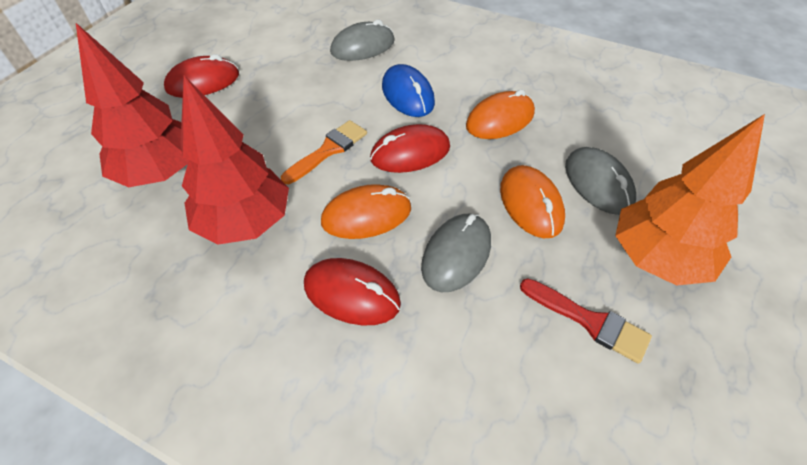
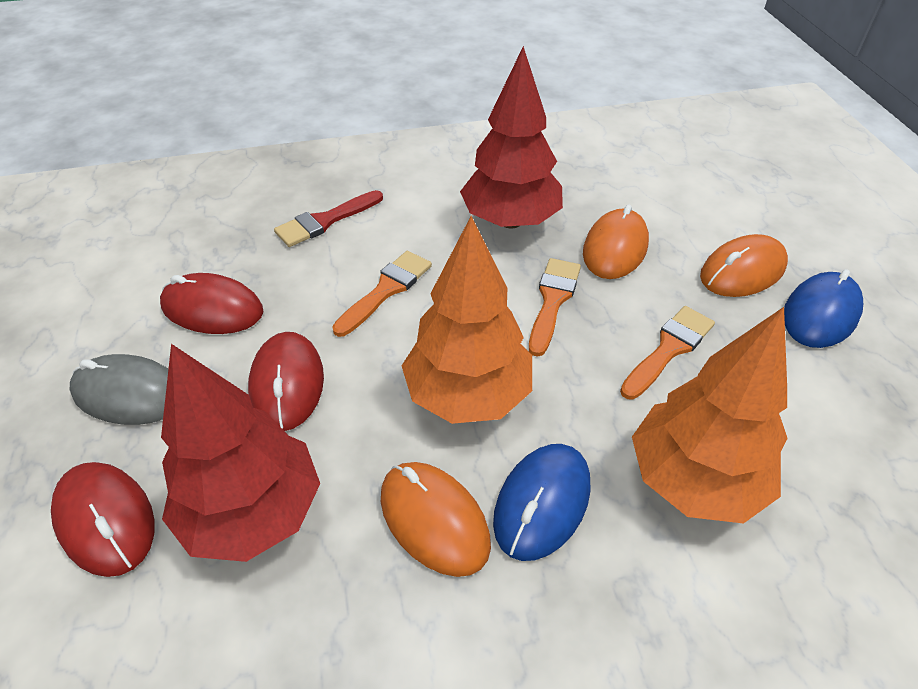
blue mouse: [382,64,435,117] = 1 -> [493,444,590,561] [784,269,863,348] = 2
grey mouse: [330,20,395,61] [421,214,491,292] [565,147,636,215] = 3 -> [70,354,169,425] = 1
orange brush: [281,120,367,184] = 1 -> [332,251,432,337] [529,258,581,357] [620,306,715,400] = 3
orange tree: [615,114,765,286] = 1 -> [402,216,532,424] [632,307,788,524] = 2

